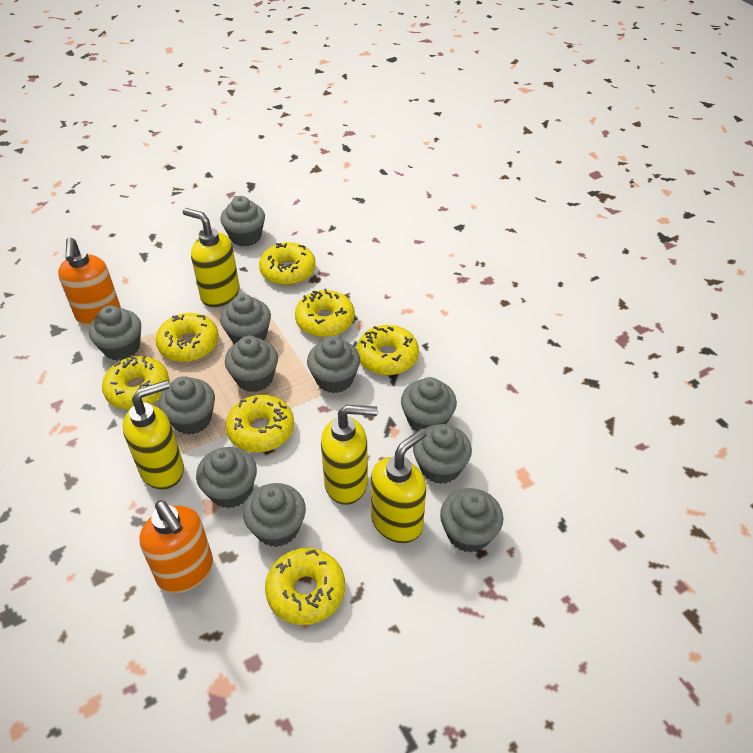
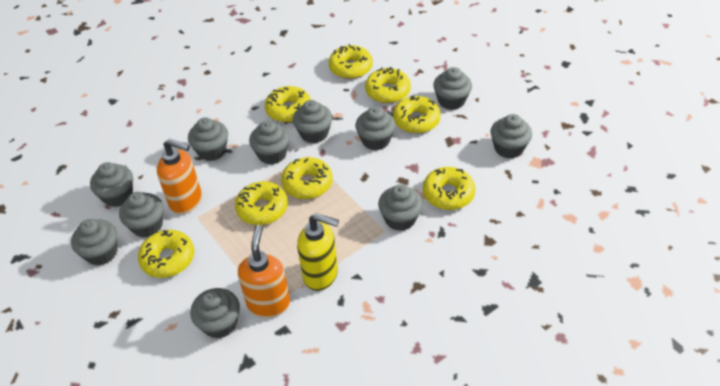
yellow donut: [102,355,169,410] [156,313,219,362] [225,395,294,452] [259,242,316,285] [265,548,345,625] [295,289,355,337] [357,325,419,375] = 7 -> [138,230,194,278] [235,181,288,225] [265,86,311,122] [281,157,332,199] [329,44,373,79] [365,67,411,103] [393,96,441,133] [423,167,475,210] = 8
yellow soap dispenser: [123,380,184,490] [183,208,240,307] [321,405,377,505] [371,428,427,543] = 4 -> [297,213,339,291] = 1

